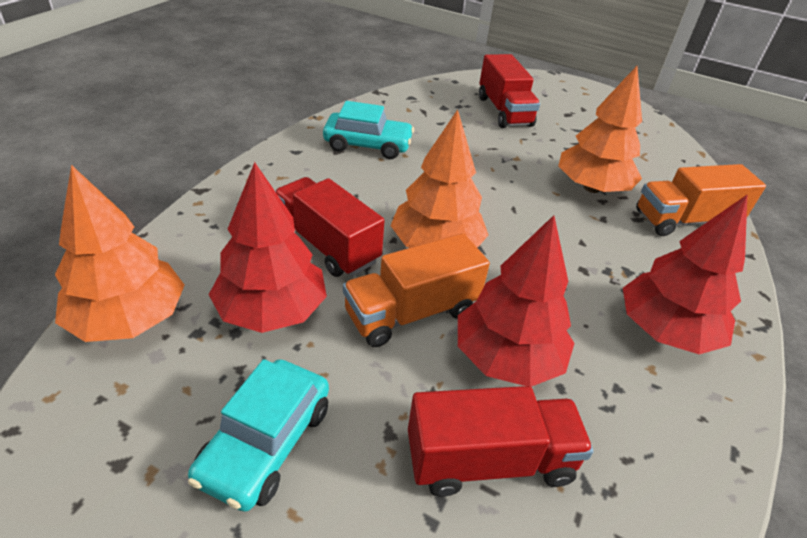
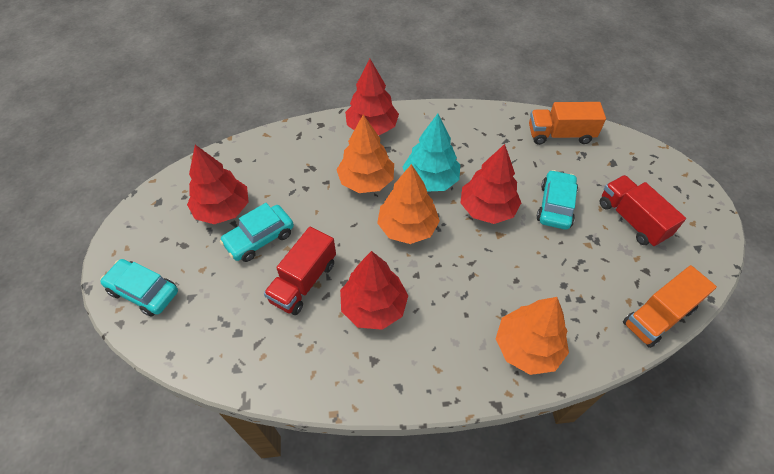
red tree: [209,162,327,333] [458,215,575,387] [623,194,748,354] = 3 -> [187,145,249,224] [340,251,408,330] [345,59,399,135] [460,144,521,224] = 4
red truck: [275,177,385,277] [408,386,593,497] [479,54,540,128] = 3 -> [264,227,336,315] [599,175,686,247] = 2
turquoise car: [188,359,329,512] [323,101,414,159] = 2 -> [100,259,178,317] [220,203,294,262] [537,170,578,230] = 3
turquoise tree: none = 0 -> [403,114,460,192] = 1

